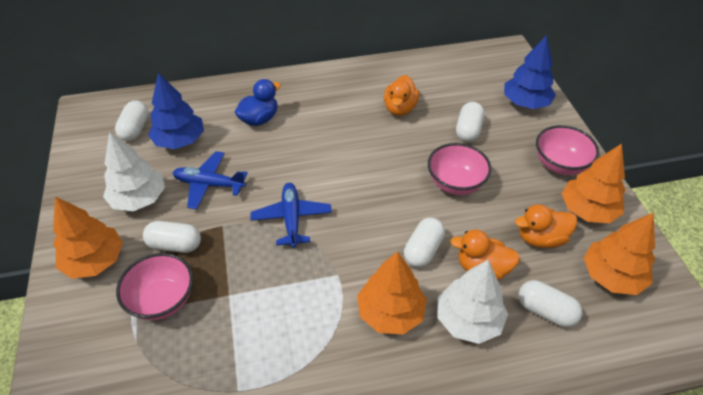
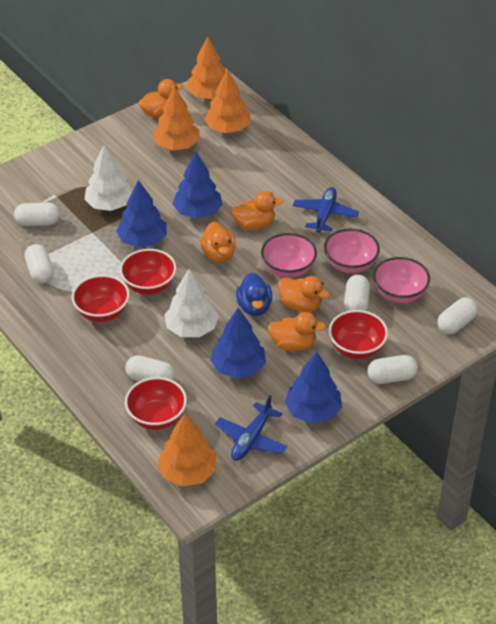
blue tree: [148,73,204,149] [504,35,556,109] = 2 -> [116,180,167,248] [172,152,222,218] [210,308,266,379] [285,351,342,424] = 4
orange duck: [384,75,419,116] [450,229,520,280] [515,204,577,248] = 3 -> [138,79,183,118] [200,222,236,263] [231,191,283,230] [268,312,326,351] [278,276,330,312] = 5
red bowl: none = 0 -> [72,275,130,322] [120,249,176,294] [125,377,187,430] [329,310,388,359] = 4
white capsule: [115,100,149,141] [143,221,201,253] [404,218,445,268] [456,102,484,142] [518,280,582,327] = 5 -> [14,203,60,226] [24,244,54,283] [125,355,175,381] [344,275,370,311] [367,355,418,384] [437,297,478,334] = 6

